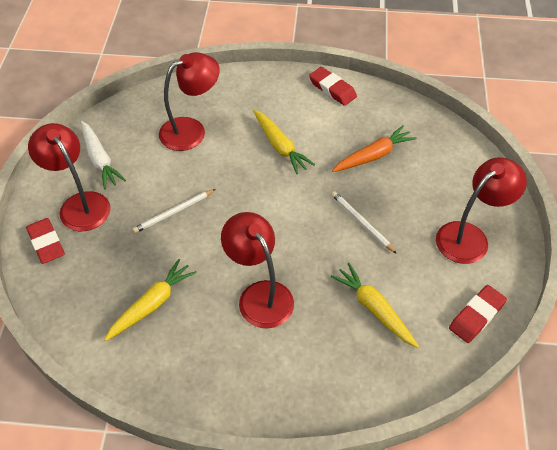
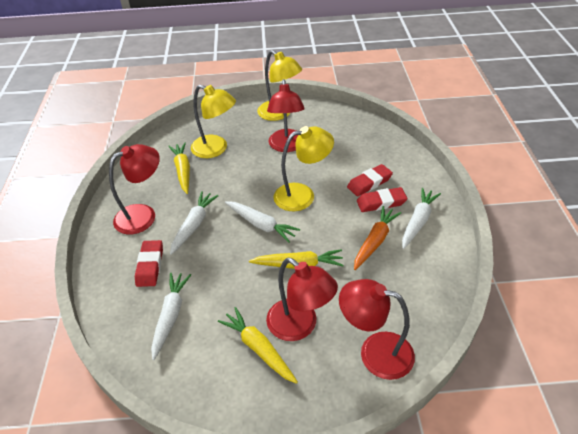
white carrot: [81,121,126,189] = 1 -> [151,273,191,360] [170,191,219,255] [225,201,300,243] [402,188,441,249] = 4
white pencil: [133,189,216,233] [331,191,397,254] = 2 -> none = 0
yellow lamp: none = 0 -> [191,85,236,158] [257,50,302,121] [273,126,334,211] = 3

